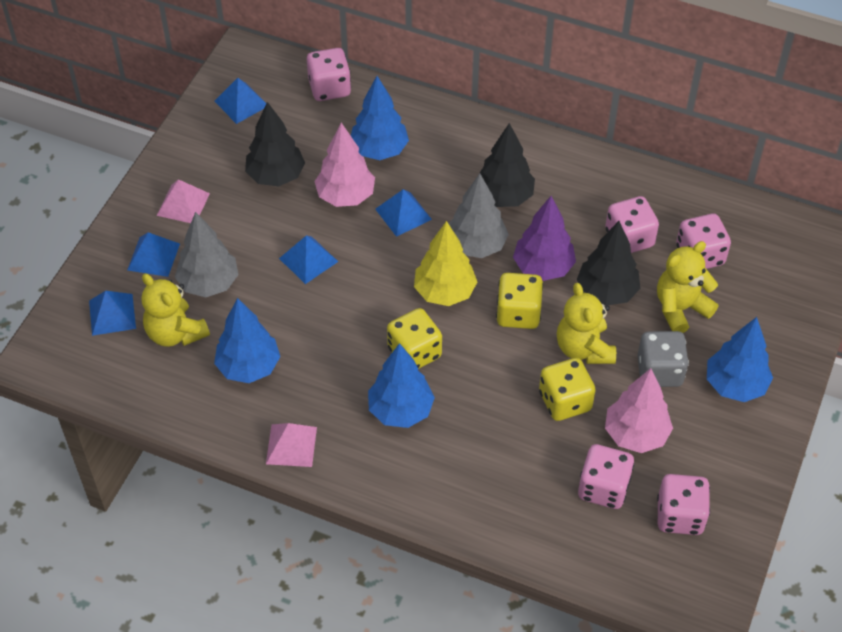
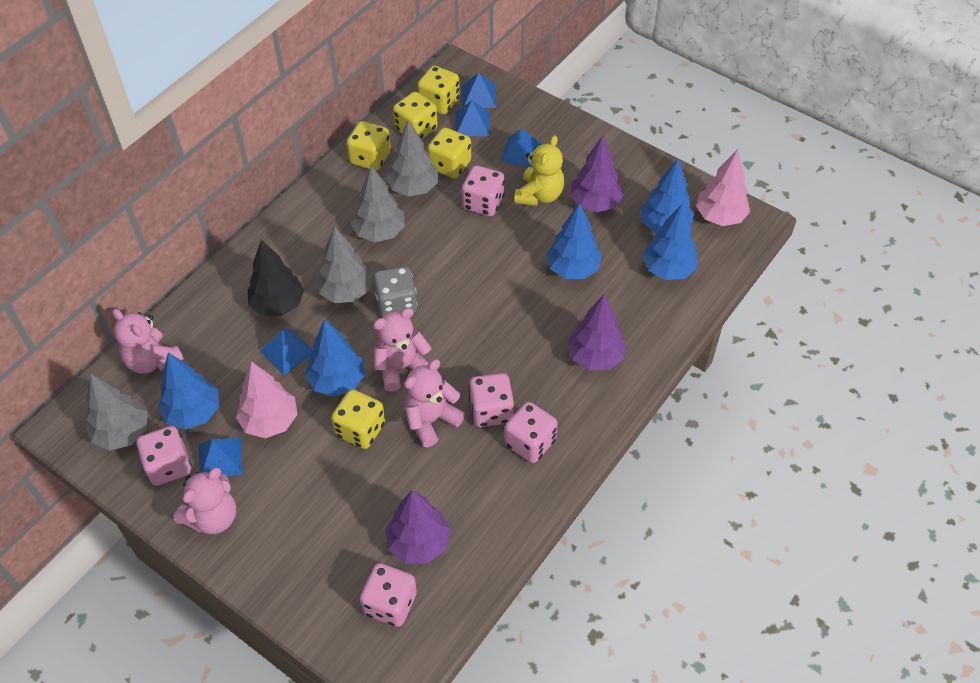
black tree: [245,102,305,186] [480,123,535,207] [577,221,640,305] = 3 -> [248,240,304,316] = 1
blue tree: [214,298,280,383] [351,76,409,160] [368,343,435,428] [707,317,773,402] = 4 -> [158,353,219,430] [305,319,365,397] [546,203,602,279] [640,159,695,233] [642,204,698,280] = 5
grey tree: [175,212,239,297] [448,173,509,258] = 2 -> [85,374,148,451] [316,226,372,303] [351,165,405,242] [386,120,438,197] = 4
pink pyramid: [157,179,210,223] [266,423,317,467] = 2 -> none = 0
pink teddy bear: none = 0 -> [112,309,184,374] [173,468,237,534] [373,308,432,391] [404,359,465,447] = 4
purple tree: [513,196,576,281] = 1 -> [385,490,451,564] [567,295,626,371] [570,136,623,213] = 3
yellow dice: [387,308,442,369] [496,273,543,329] [539,358,596,421] = 3 -> [331,389,385,449] [347,121,391,171] [393,92,438,139] [417,66,460,115] [427,127,471,178] = 5
yellow teddy bear: [142,273,210,347] [557,283,616,364] [657,241,718,333] = 3 -> [514,135,565,206] = 1
yellow tree: [414,221,477,306] = 1 -> none = 0

